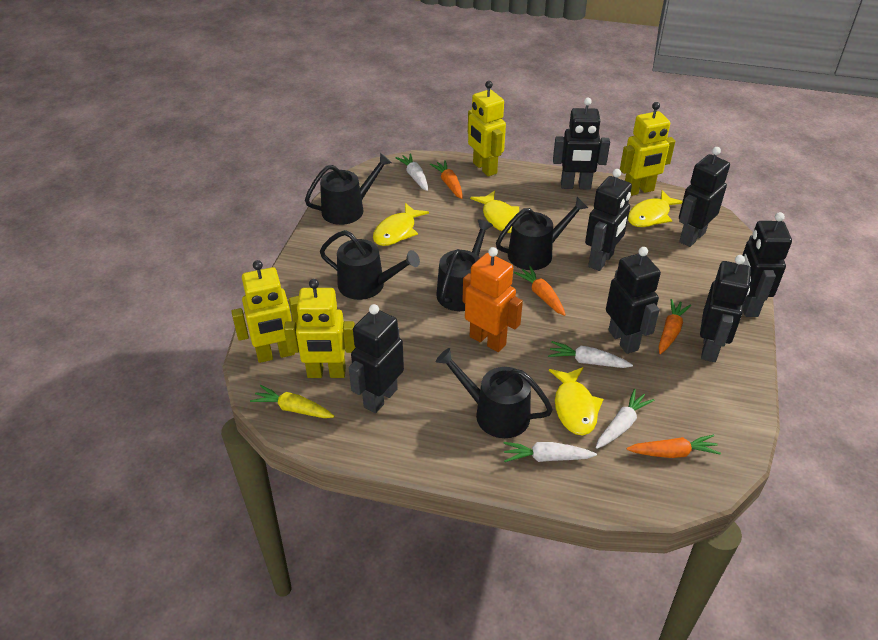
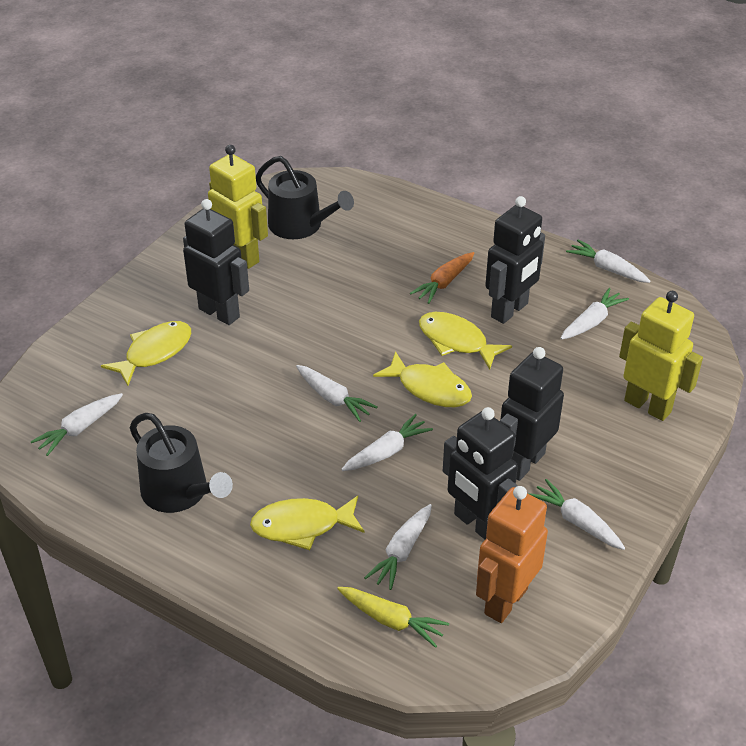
black robot: [349,304,404,413] [553,98,610,190] [585,169,632,271] [606,247,661,354] [679,147,730,247] [700,255,751,362] [743,212,792,317] = 7 -> [183,199,249,325] [443,407,518,540] [485,196,545,324] [500,347,564,481] = 4
black watering can: [305,153,392,225] [320,230,420,300] [436,219,493,311] [436,348,553,438] [496,197,588,270] = 5 -> [130,413,233,513] [256,156,354,239] = 2
orange carrot: [430,160,462,199] [514,266,566,316] [626,434,721,458] [658,299,691,354] = 4 -> [410,252,475,304] = 1
white carrot: [395,153,428,191] [503,442,597,462] [548,341,633,368] [596,389,654,449] = 4 -> [30,393,123,456] [296,365,378,422] [341,414,433,471] [364,504,432,590] [529,479,625,550] [560,288,629,340] [566,240,651,283] = 7
yellow robot: [231,260,299,363] [284,279,356,378] [468,81,506,177] [620,102,675,196] = 4 -> [208,145,268,269] [619,291,703,421] = 2

